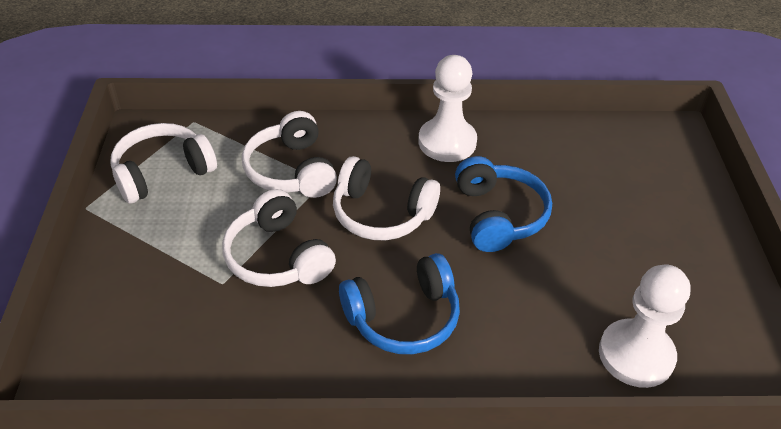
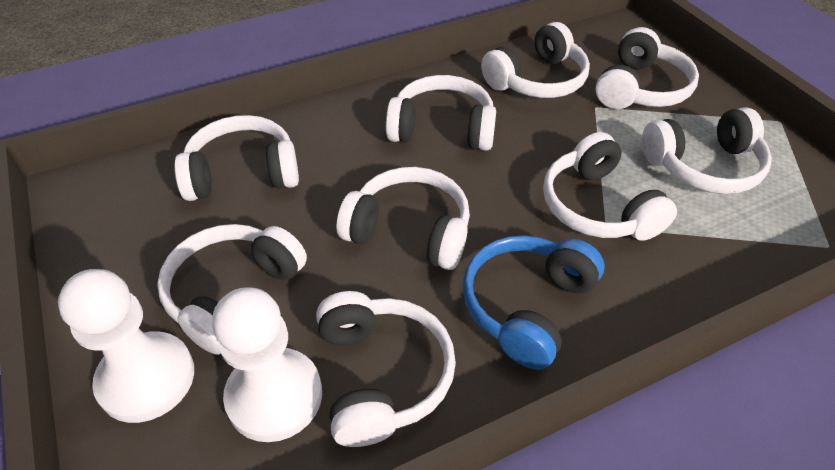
blue headphones: [339,253,460,354] [455,156,552,252] = 2 -> [462,235,605,370] = 1
white headphones: [110,123,217,203] [222,189,336,287] [242,111,337,198] [333,156,440,240] = 4 -> [157,224,307,355] [174,115,299,201] [316,291,456,447] [336,167,470,270] [386,75,496,151] [481,22,590,98] [543,132,677,241] [595,27,699,109] [642,107,772,194] = 9

